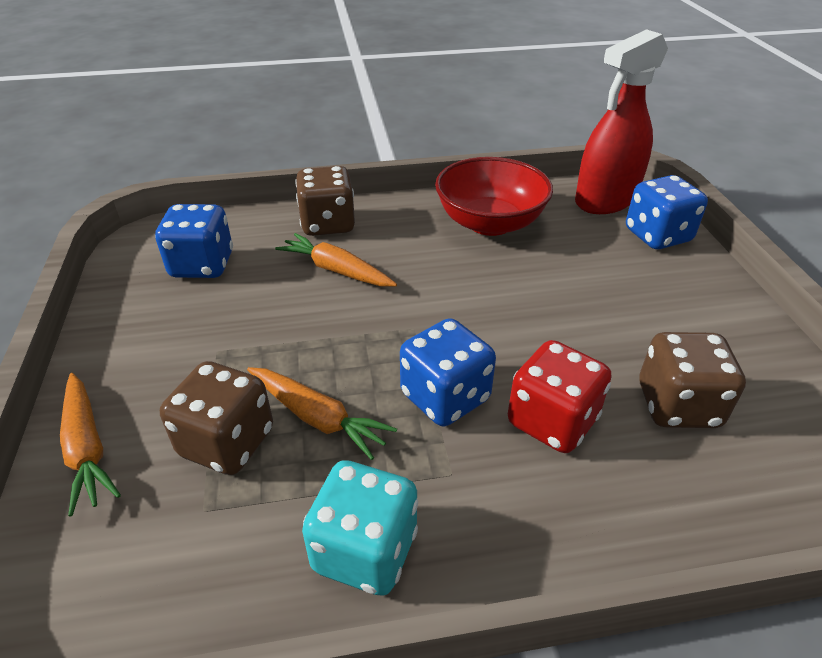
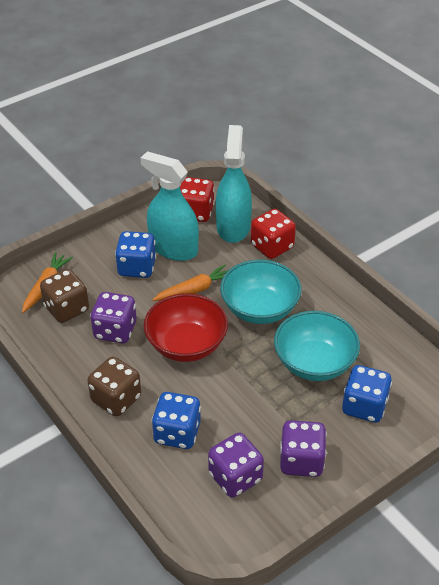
brown dice: [160,361,273,475] [295,166,355,236] [639,332,746,428] = 3 -> [40,269,89,323] [87,357,141,416] = 2
orange carrot: [60,373,121,516] [247,367,397,460] [275,233,397,286] = 3 -> [22,252,73,313] [152,265,229,301] = 2
purple dice: none = 0 -> [90,292,137,343] [208,433,264,498] [280,420,327,477] = 3
red dice: [508,340,612,453] = 1 -> [180,177,215,222] [251,209,296,259] = 2
red spray bottle: [575,29,668,214] = 1 -> none = 0
turquoise bowl: none = 0 -> [220,260,302,324] [274,311,360,381] = 2
turquoise dice: [302,460,418,596] = 1 -> none = 0
turquoise spray bottle: none = 0 -> [140,151,199,261] [216,125,252,243] = 2

